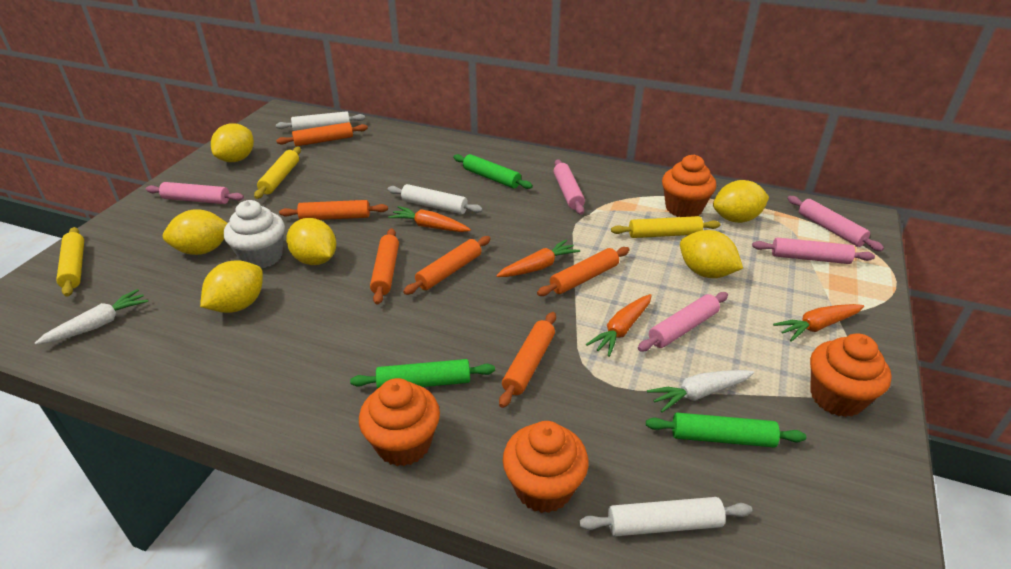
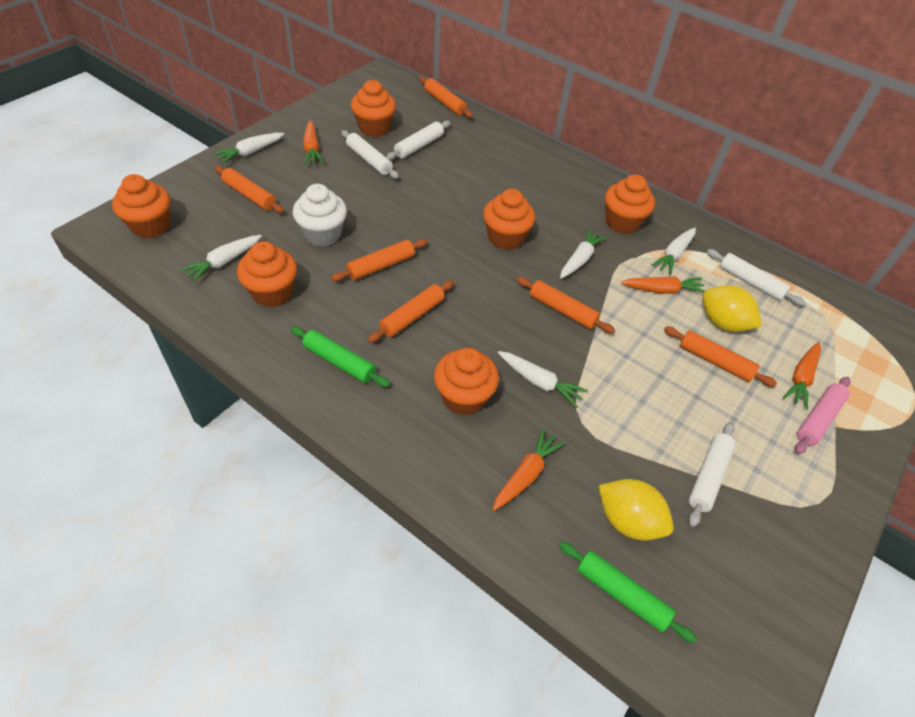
green rolling pin: [350,359,495,389] [453,154,533,189] [646,413,806,447] = 3 -> [290,326,390,387] [559,541,697,643] = 2
orange cupcake: [359,378,440,466] [503,421,589,513] [662,155,716,217] [810,333,892,417] = 4 -> [112,174,170,238] [237,241,297,307] [351,80,396,137] [434,348,499,415] [483,189,535,250] [605,174,655,234] = 6
pink rolling pin: [146,182,244,204] [554,159,585,215] [638,292,728,351] [752,237,875,264] [788,196,884,251] = 5 -> [795,377,850,454] = 1
white carrot: [35,289,148,345] [647,370,754,412] = 2 -> [180,235,262,282] [213,133,284,164] [498,351,588,407] [560,228,607,279] [651,228,696,275] = 5
white rolling pin: [276,111,365,131] [388,184,483,214] [579,497,752,536] = 3 -> [341,130,399,179] [386,121,450,160] [688,422,736,527] [707,249,805,306] = 4
yellow lemon: [163,209,228,255] [200,260,263,313] [211,123,254,162] [286,218,336,265] [680,230,743,278] [713,180,769,223] = 6 -> [598,479,674,541] [703,285,762,332] = 2
yellow rolling pin: [56,227,84,297] [254,147,301,199] [611,216,721,238] = 3 -> none = 0

